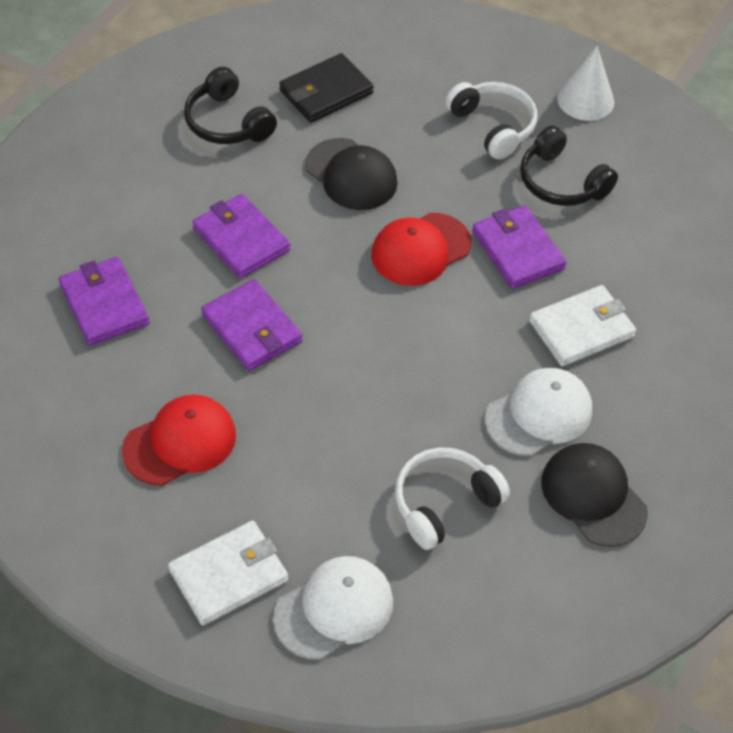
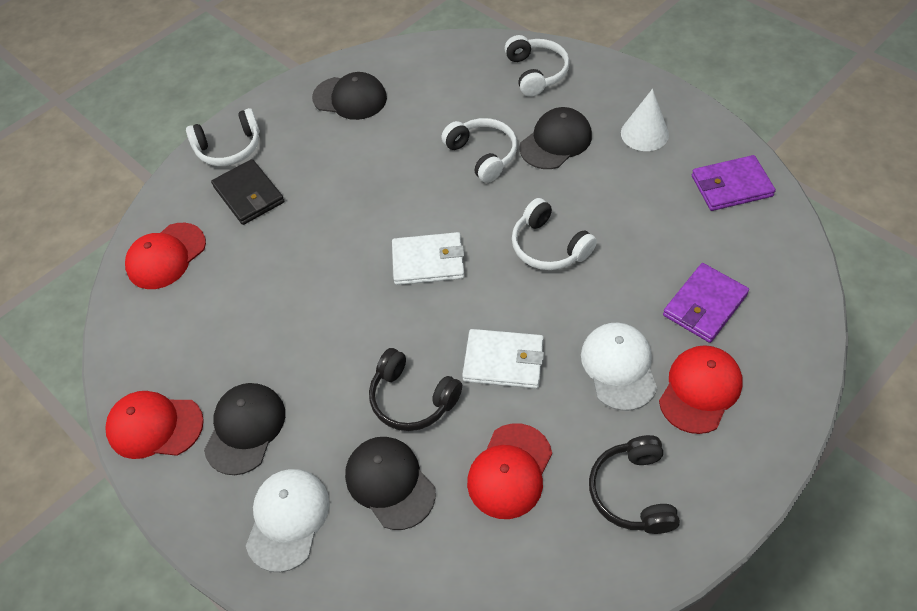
black cap: [305,138,398,210] [541,443,648,547] = 2 -> [204,383,285,475] [312,72,387,120] [345,437,436,530] [519,107,592,169] = 4
purple wallet: [59,257,150,345] [193,194,290,279] [201,279,303,371] [472,205,567,289] = 4 -> [663,263,749,343] [692,155,776,211] = 2
red cap: [122,395,236,486] [371,213,471,286] = 2 -> [105,391,204,459] [125,223,206,289] [467,423,552,519] [659,345,743,434] = 4
white headphones: [395,447,510,550] [445,82,537,160] = 2 -> [186,108,260,166] [441,118,517,183] [505,35,570,97] [512,198,597,270] = 4

